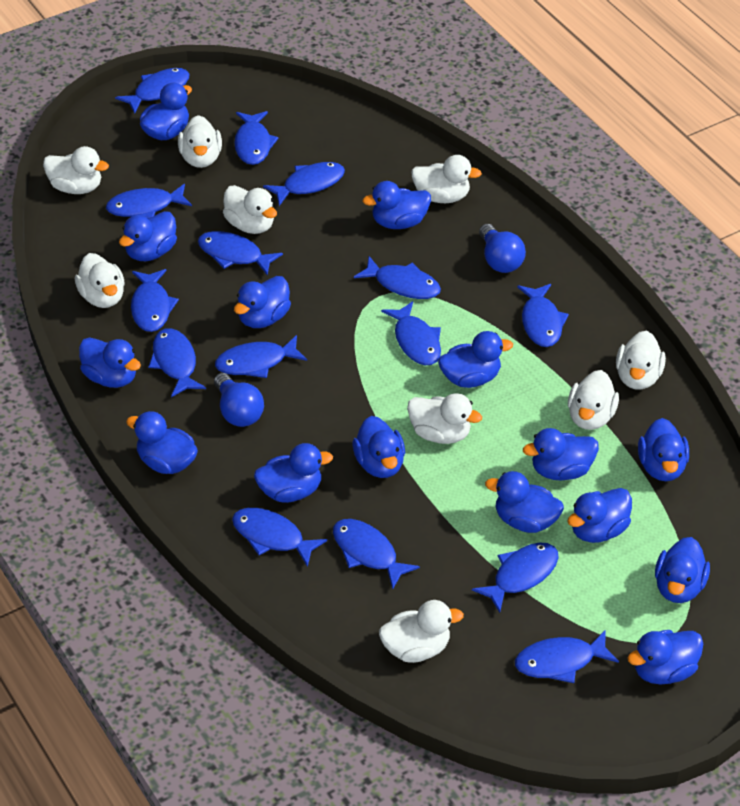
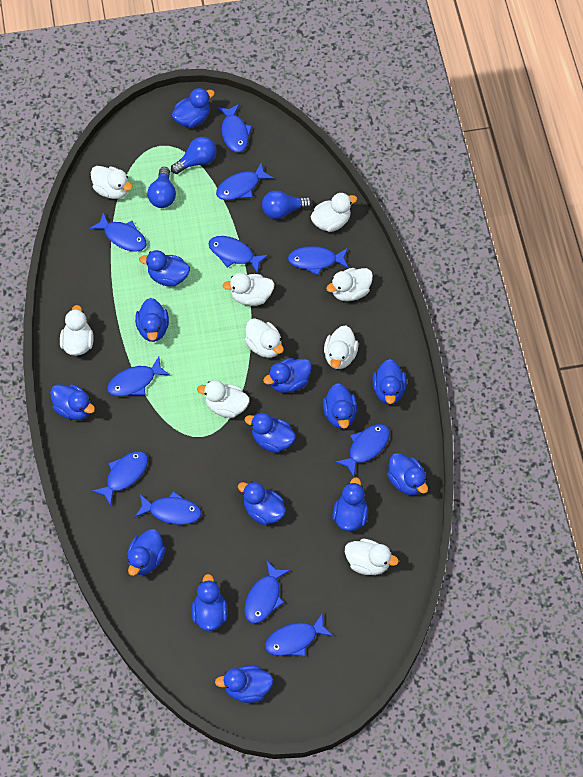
blue duck: [79,337,141,388] [119,211,177,261] [126,411,198,474] [140,82,192,140] [234,276,291,328] [254,443,333,503] [353,416,405,478] [362,181,431,229] [438,331,513,388] [485,471,564,533] [523,428,599,480] [567,488,632,543] [628,630,703,685] [638,418,689,481] [655,537,710,603] = 15 -> [50,384,95,420] [127,529,166,576] [135,298,169,342] [139,250,190,287] [172,88,215,128] [191,574,228,631] [215,666,273,703] [238,481,286,525] [245,413,296,453] [263,358,312,393] [323,383,357,429] [332,477,368,531] [372,359,407,404] [387,453,428,495] = 14
blue fish: [106,184,192,219] [115,68,190,114] [131,269,179,332] [148,328,206,397] [198,231,283,276] [215,335,307,378] [232,508,327,567] [234,111,279,165] [263,162,345,206] [333,519,420,589] [354,256,441,299] [381,301,441,365] [472,543,559,613] [515,630,619,683] [517,284,569,347] = 15 -> [89,212,147,252] [92,451,148,506] [107,357,170,396] [135,491,202,525] [209,236,269,274] [216,163,274,200] [217,104,252,153] [244,560,290,624] [265,613,333,656] [288,246,349,275] [335,424,390,477] = 11
blue light bulb: [214,373,264,427] [479,224,526,273] = 2 -> [147,167,176,208] [171,137,217,174] [262,190,312,219] = 3

